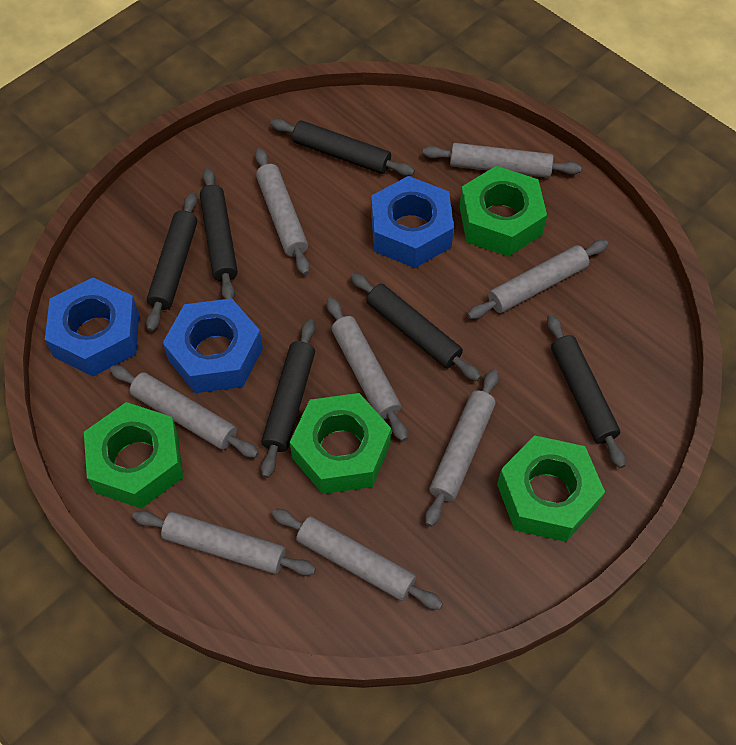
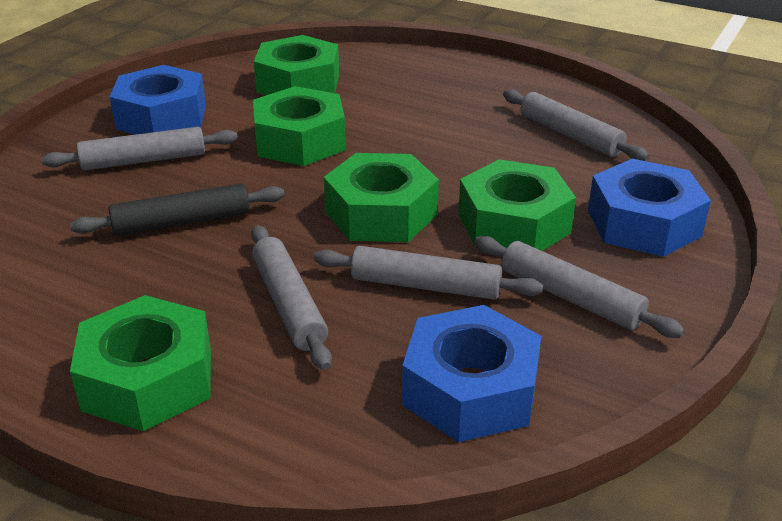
black rolling pin: [146,192,197,332] [200,167,238,299] [261,319,315,478] [270,119,415,176] [350,273,481,381] [547,314,626,468] = 6 -> [70,183,285,236] = 1
green nut: [84,402,183,509] [290,393,391,494] [459,166,547,257] [497,435,605,542] = 4 -> [70,295,211,431] [253,86,346,166] [254,35,339,95] [324,153,439,242] [458,159,576,251] = 5
grey rolling pin: [110,365,259,458] [133,510,316,576] [255,148,310,275] [272,509,443,610] [327,297,407,441] [423,143,581,178] [425,369,499,527] [467,240,608,319] = 8 -> [42,127,238,171] [251,225,332,370] [314,246,543,300] [474,236,685,338] [503,89,649,161] = 5

